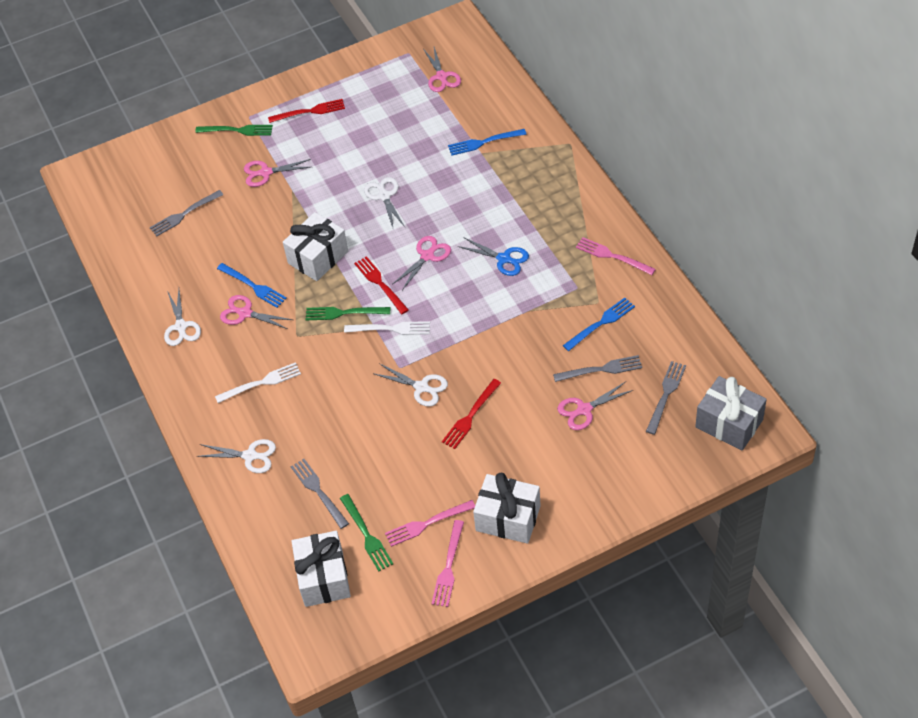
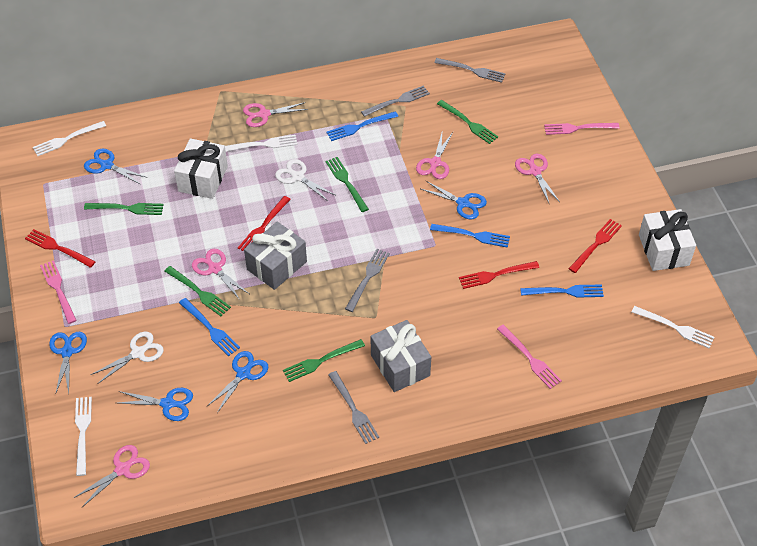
blue fork: [217,263,287,308] [448,129,527,156] [563,298,635,351] = 3 -> [179,298,240,356] [326,111,398,141] [430,224,510,248] [520,284,604,298] = 4
blue scissors: [457,237,529,276] = 1 -> [49,332,87,395] [84,148,148,185] [118,388,193,421] [206,351,268,413] [421,181,487,219] = 5
green fork: [195,125,273,136] [306,307,390,320] [340,494,393,571] = 3 -> [84,203,164,215] [164,266,231,316] [283,339,365,382] [325,157,369,212] [437,100,498,144] = 5
grey gift: [695,376,767,451] = 1 -> [244,222,307,290] [371,320,431,392] = 2
red fork: [268,99,345,123] [354,256,409,314] [442,379,501,449] = 3 -> [25,229,96,268] [238,196,291,251] [459,261,539,289] [569,219,622,273] = 4
white fork: [215,362,301,403] [344,321,430,335] = 2 -> [33,121,106,156] [75,397,92,476] [225,135,297,152] [631,306,714,348] = 4
white gift: [283,212,348,281] [291,531,351,607] [473,473,541,544] = 3 -> [174,138,228,199] [639,209,696,271] = 2
white scissors: [164,290,201,346] [197,439,276,473] [364,177,405,230] [375,363,448,406] = 4 -> [91,332,164,384] [275,159,335,202] = 2

